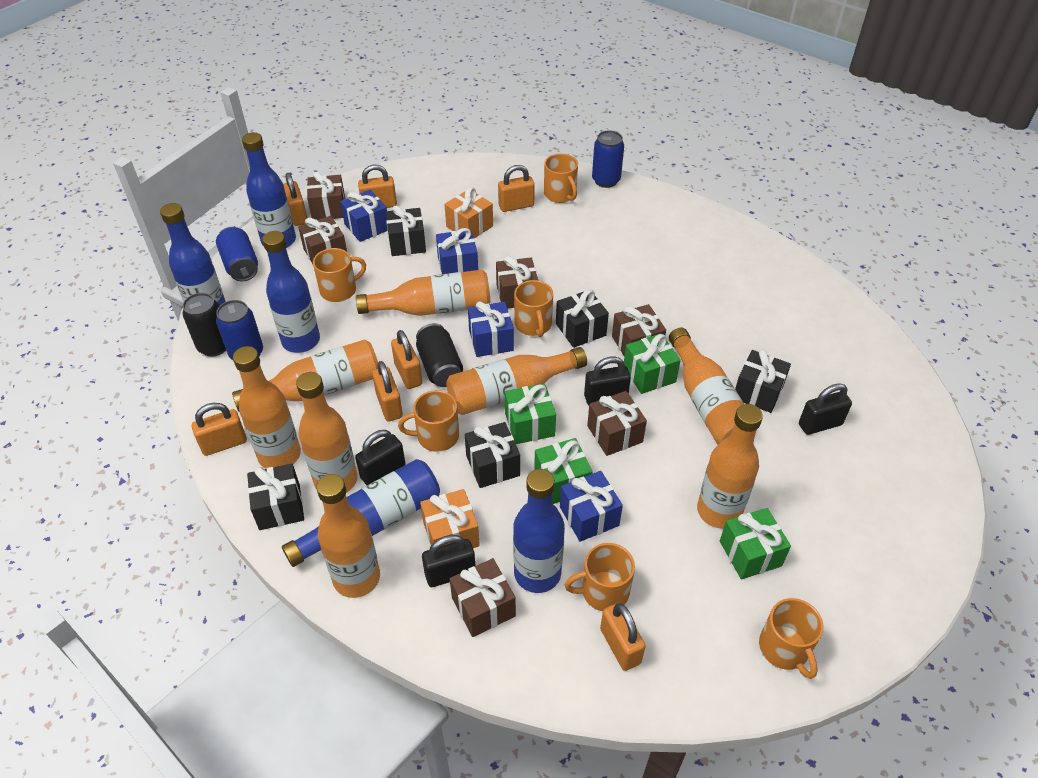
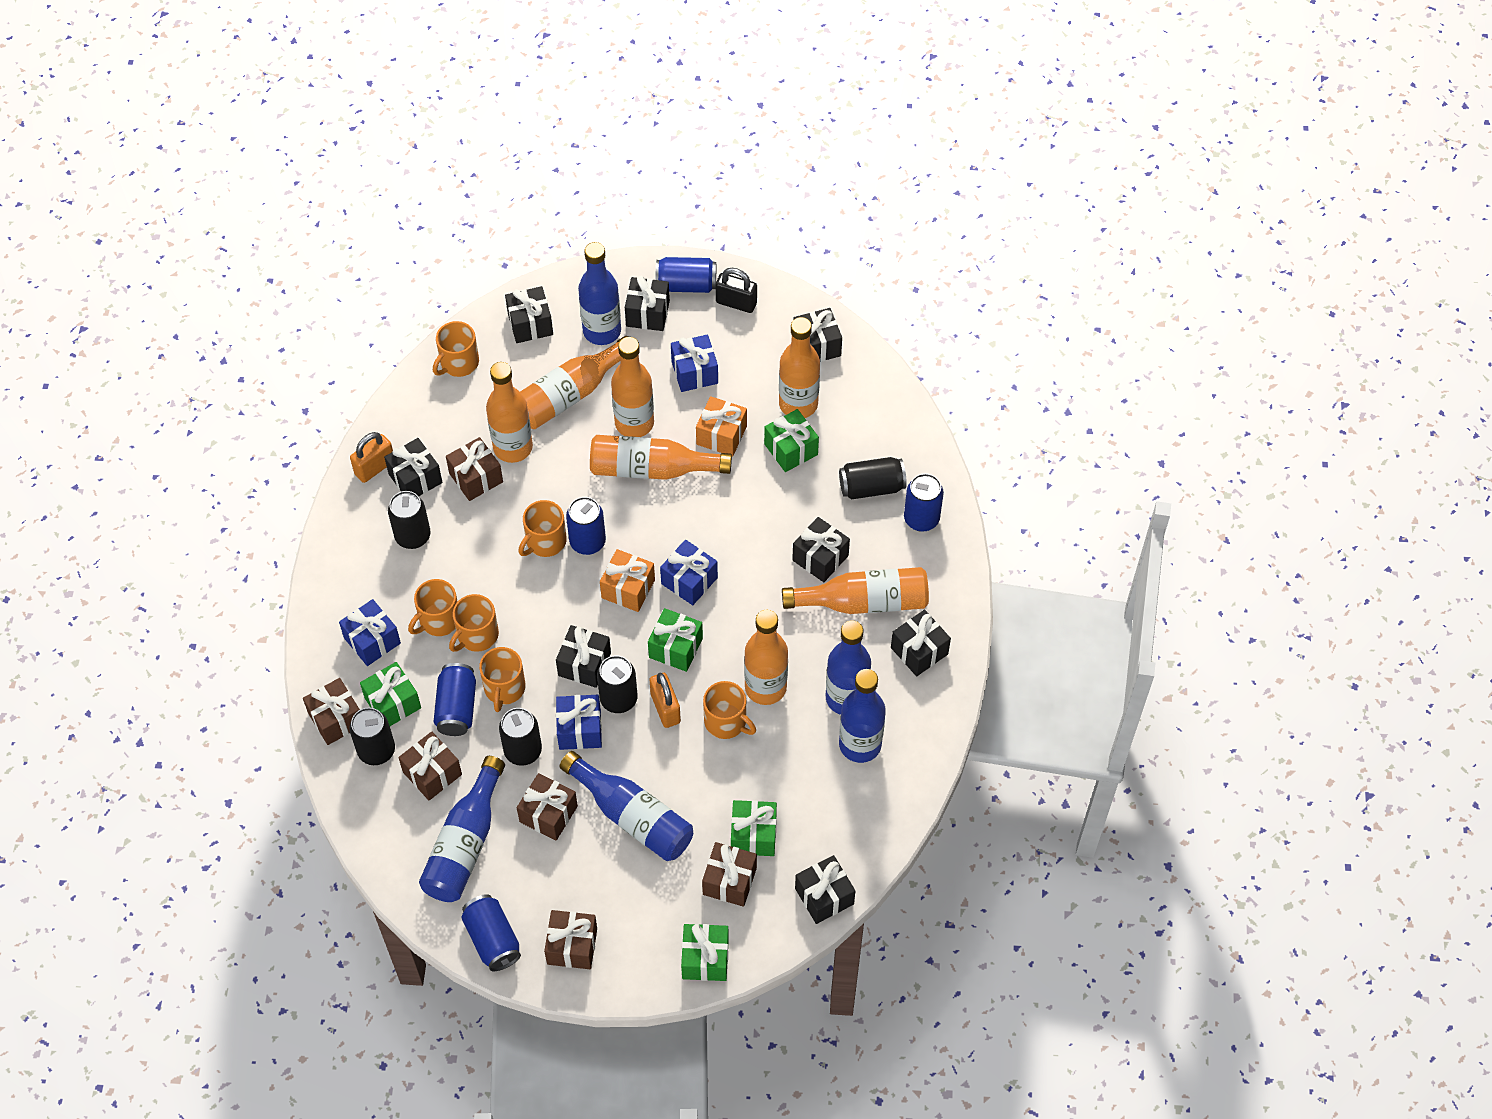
black can: [182,293,226,357] [416,323,463,387] = 2 -> [350,707,395,765] [388,491,431,549] [499,708,542,766] [597,655,637,713] [839,457,907,500] = 5
black gift: [247,463,304,530] [386,205,426,256] [465,422,520,488] [556,290,609,348] [735,349,791,413] = 5 -> [384,438,442,496] [505,286,553,343] [556,625,611,688] [625,276,670,331] [792,517,850,582] [794,308,842,362] [795,855,855,924] [891,610,951,676] = 8
black padlock: [355,430,406,485] [422,535,475,587] [584,356,631,405] [799,383,852,435] = 4 -> [716,268,757,313] = 1
blue can: [216,227,258,281] [216,300,263,360] [592,130,624,188] = 3 -> [434,663,476,736] [461,894,521,971] [566,497,606,555] [656,257,716,293] [904,473,944,532] = 5
green gift: [505,383,556,444] [534,438,593,504] [624,333,681,394] [720,508,791,580] = 4 -> [360,662,421,726] [648,608,703,672] [681,924,729,981] [731,800,777,856] [764,409,819,472] = 5
orange bottle: [232,339,378,411] [233,346,301,469] [296,372,358,493] [316,474,380,598] [356,270,490,316] [446,347,587,415] [669,328,744,445] [697,404,763,529] = 8 -> [486,362,533,463] [520,336,628,429] [590,435,732,480] [611,337,654,437] [744,610,788,705] [779,317,820,418] [782,567,929,614] = 7
orange padlock: [192,403,247,456] [283,173,307,226] [358,165,397,208] [372,361,403,422] [391,330,422,389] [498,165,535,212] [600,603,646,671] = 7 -> [350,432,393,483] [649,673,681,728] = 2

